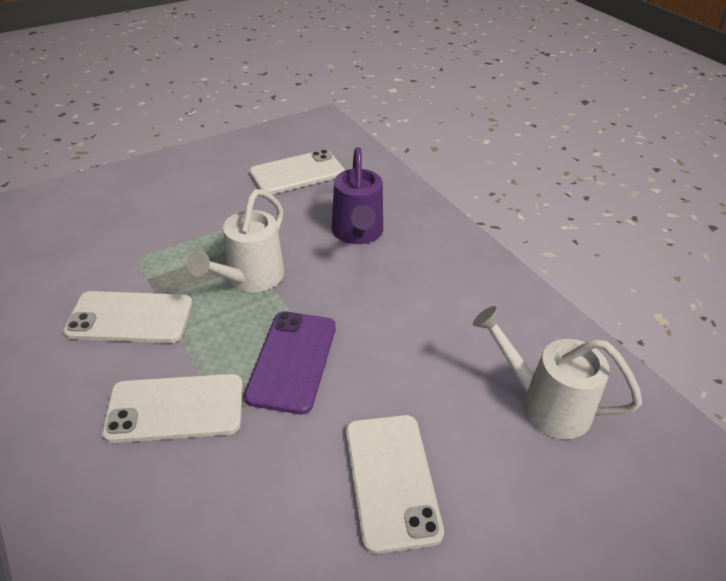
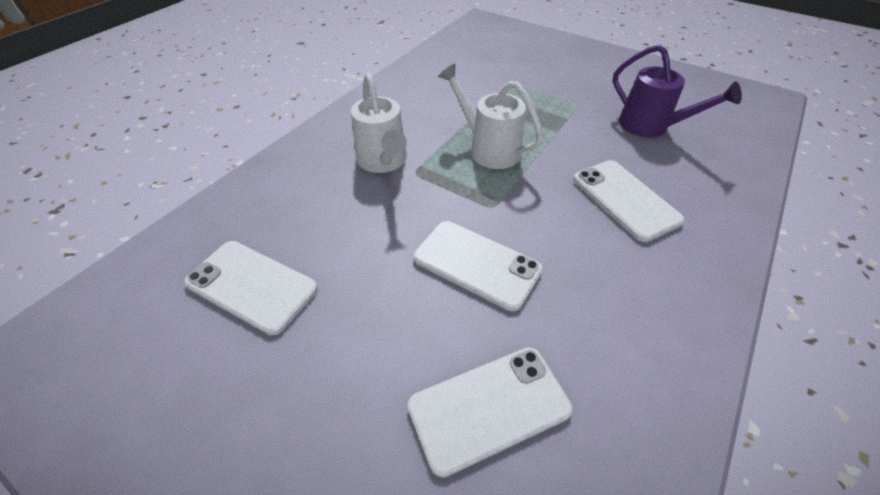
purple phone: [244,311,336,414] = 1 -> none = 0

